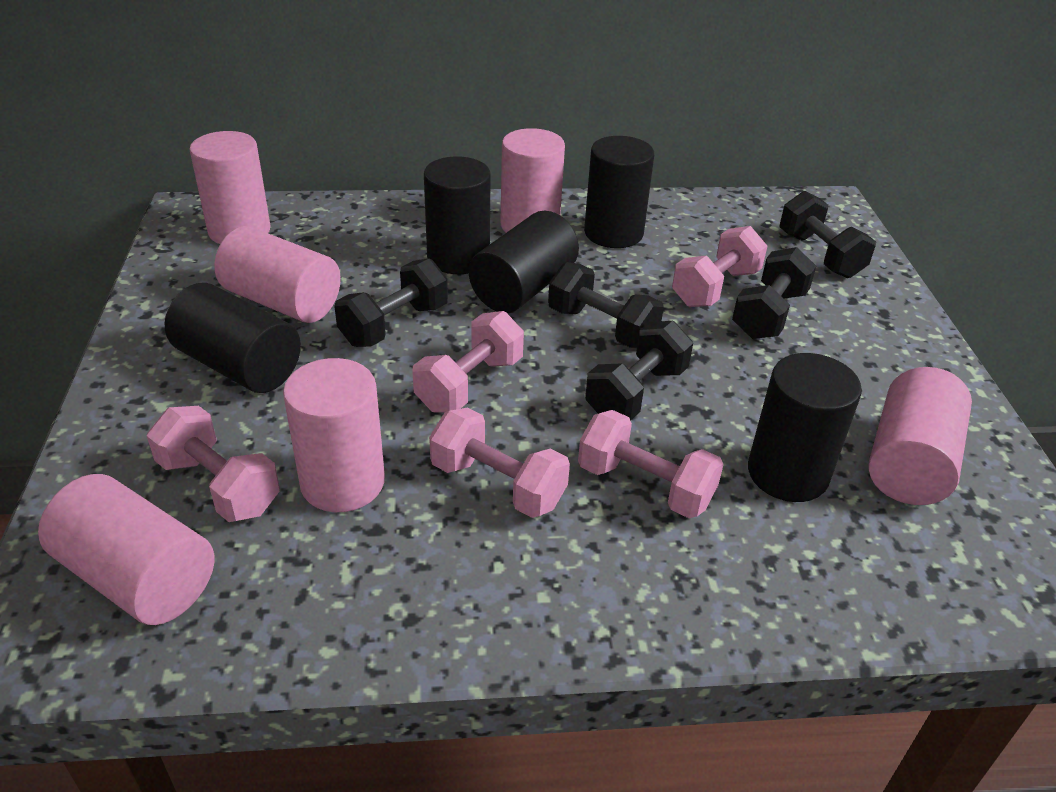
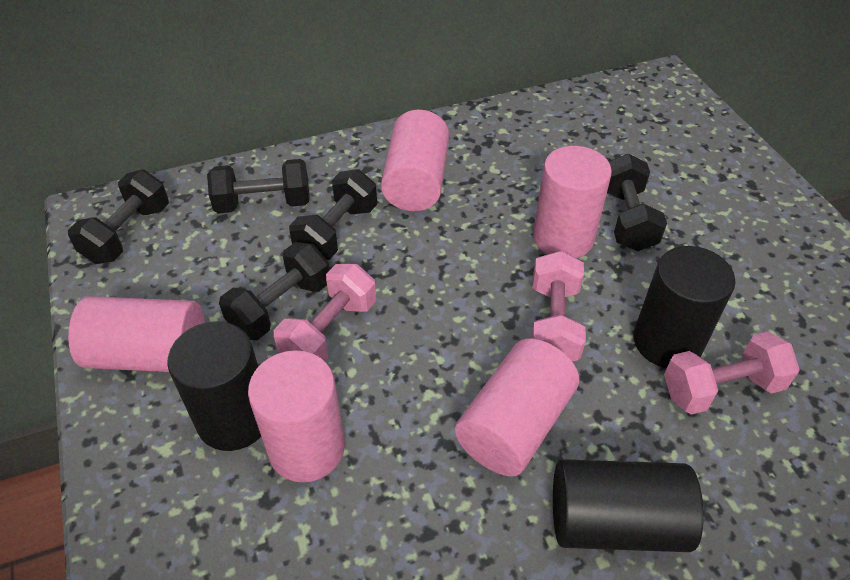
black cylinder: [165,283,301,393] [424,156,491,274] [469,211,579,313] [584,136,654,248] [748,353,862,502] = 5 -> [167,321,261,451] [553,459,704,552] [633,246,736,368] = 3
pink cylinder: [38,474,214,625] [189,131,270,244] [214,226,341,323] [283,358,385,512] [500,128,565,233] [868,367,972,505] = 6 -> [68,296,205,372] [248,350,345,482] [381,110,449,211] [455,339,579,476] [533,146,612,258] = 5
pink dumbbell: [146,406,280,522] [413,311,524,413] [429,408,570,518] [578,410,724,518] [672,226,767,307] = 5 -> [274,264,376,361] [531,251,586,361] [664,331,800,415] = 3

